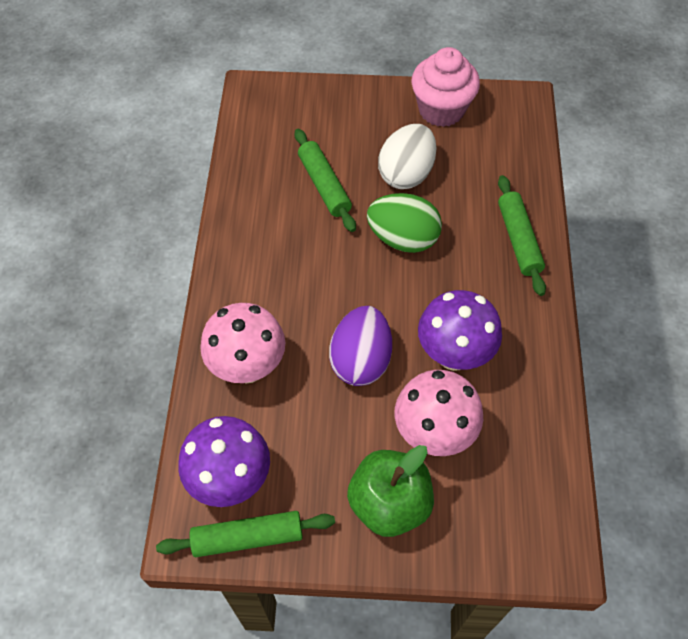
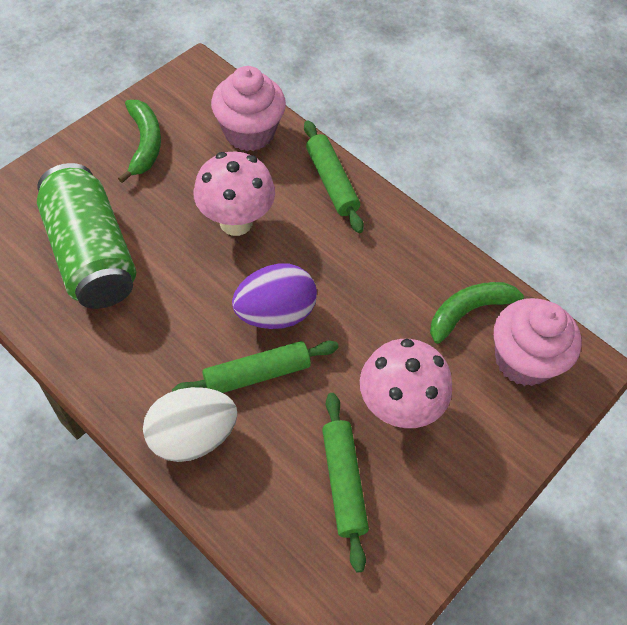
green apple: [347,445,434,537] = 1 -> none = 0
green banana: none = 0 -> [118,100,161,183] [430,282,534,344] = 2
green can: none = 0 -> [37,163,136,309] = 1
green egg: [367,193,442,253] = 1 -> none = 0
pink cupcake: [411,47,480,127] = 1 -> [211,66,286,151] [494,298,582,386] = 2
purple mushroom: [178,416,270,507] [418,290,502,371] = 2 -> none = 0

